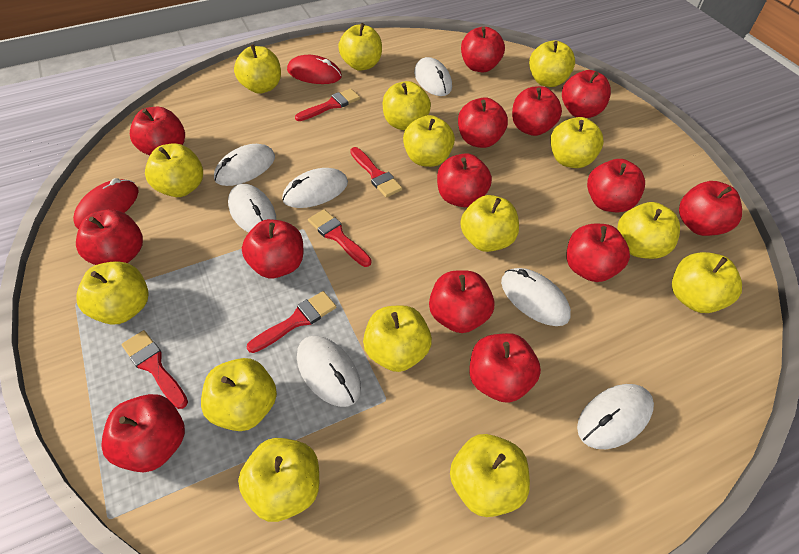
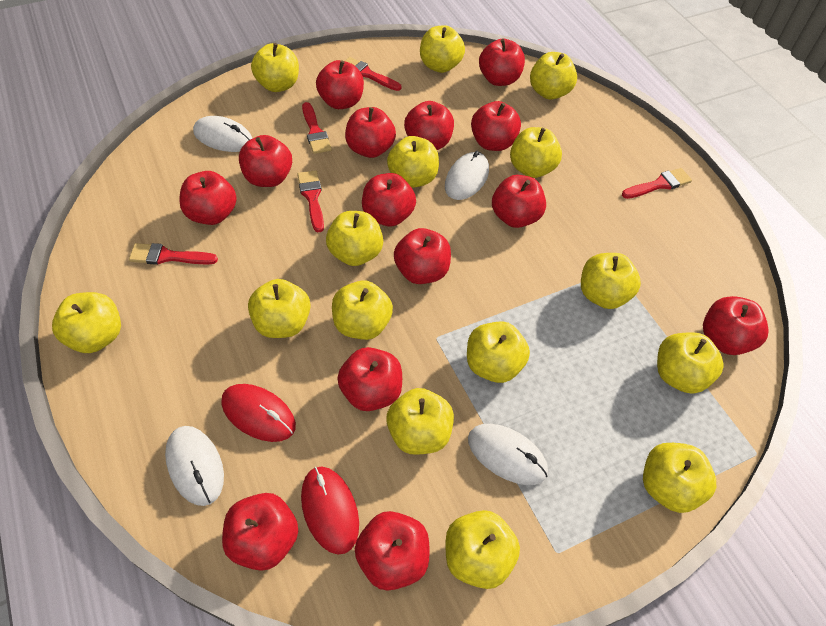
white mouse: [214,144,275,186] [228,184,276,232] [282,168,348,208] [297,336,361,407] [414,57,452,96] [501,268,571,326] [577,384,654,449] = 7 -> [165,426,224,506] [193,116,253,152] [445,151,489,200] [468,424,548,485] = 4

